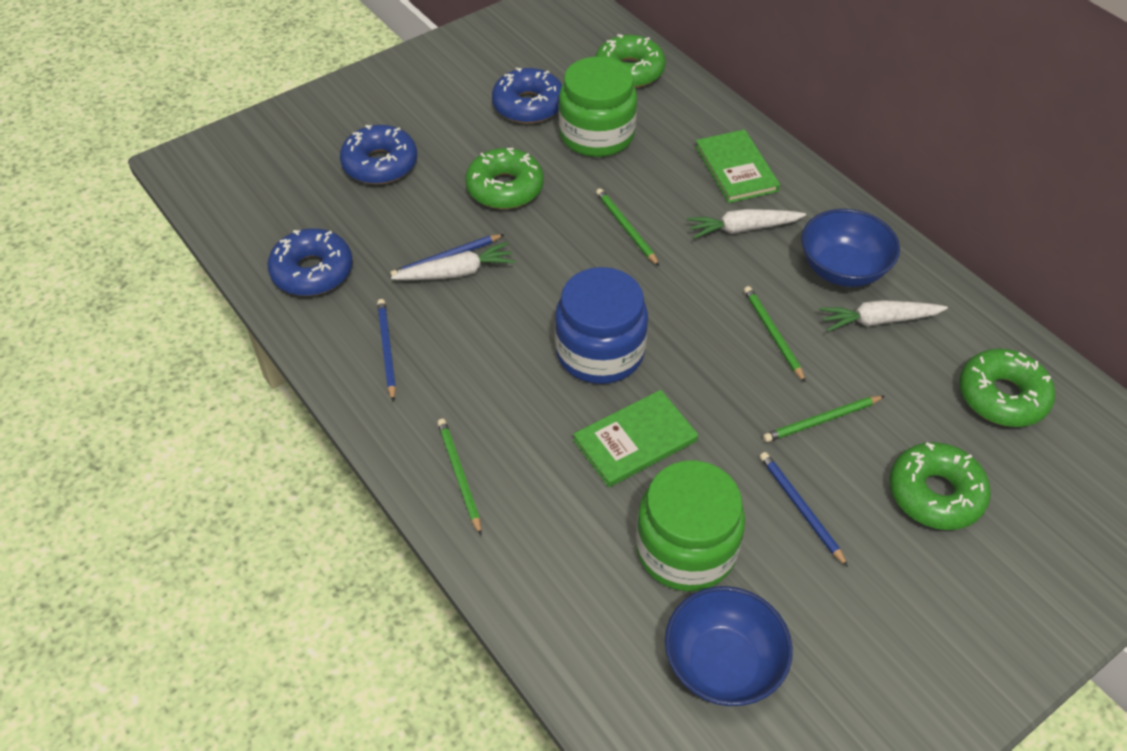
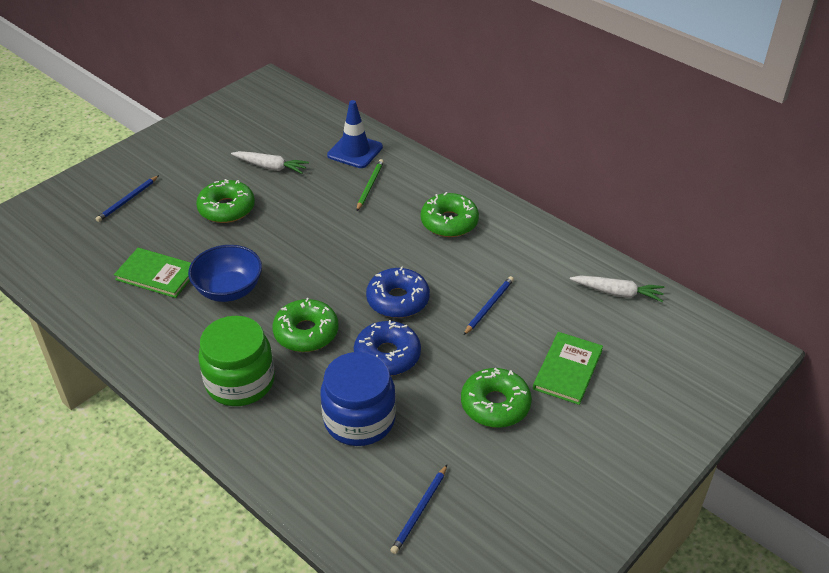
blue bowl: [665,586,793,706] [801,209,900,287] = 2 -> [188,245,262,302] = 1
blue donut: [268,229,353,296] [340,125,417,184] [492,68,562,124] = 3 -> [354,320,421,376] [366,266,430,318] = 2
blue traffic cone: none = 0 -> [327,100,383,168] = 1
green jar: [559,57,637,157] [636,461,745,591] = 2 -> [198,316,275,406] = 1
green pencil: [437,419,482,535] [596,188,659,266] [744,286,806,383] [763,396,885,442] = 4 -> [357,159,384,211] = 1
white carrot: [391,242,516,280] [687,209,806,239] [819,300,948,332] = 3 -> [231,151,309,174] [570,276,664,302] = 2

